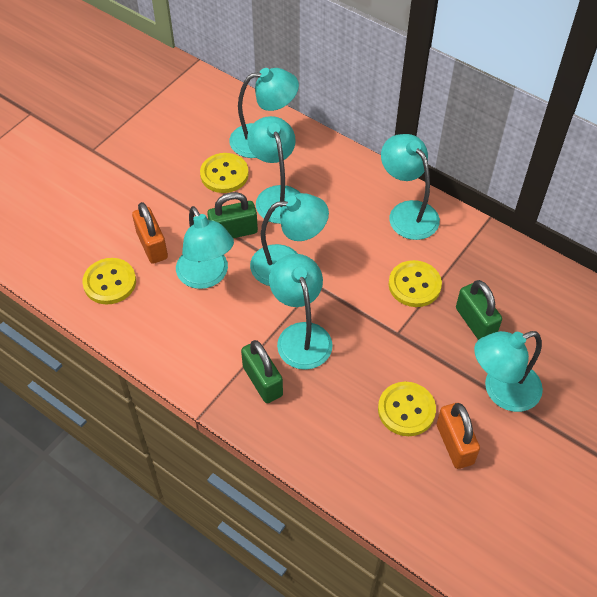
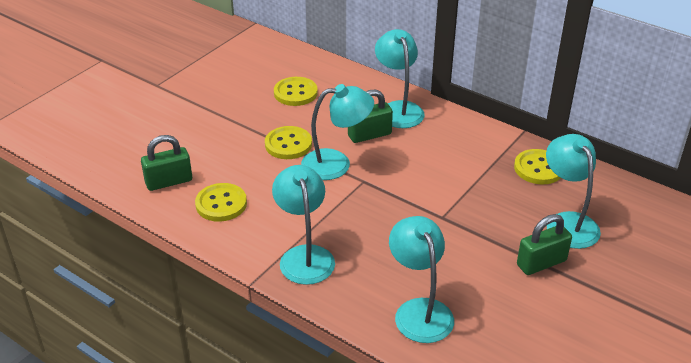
orange padlock: [132,202,168,264] [437,403,480,469] = 2 -> none = 0
turquoise lamp: [176,206,234,289] [229,68,299,158] [247,116,300,224] [250,193,329,286] [269,254,333,370] [381,134,440,240] [474,331,543,412] = 7 -> [272,165,335,285] [301,84,374,180] [375,29,425,128] [389,216,454,343] [546,134,601,249] = 5

